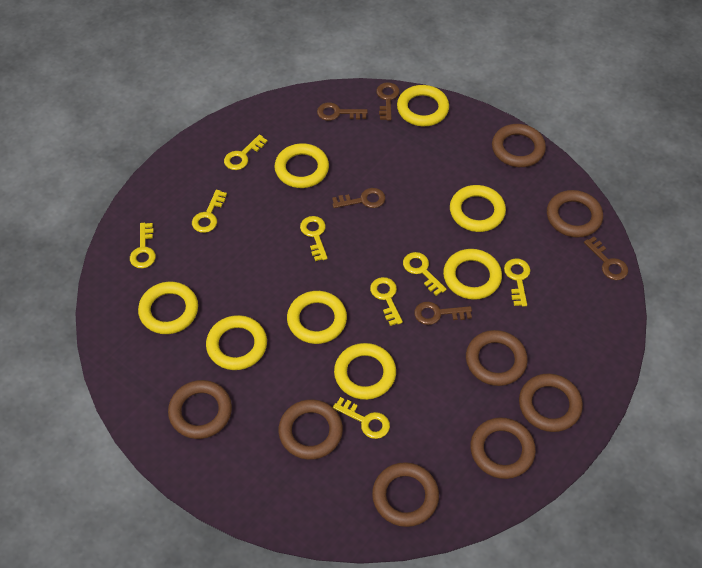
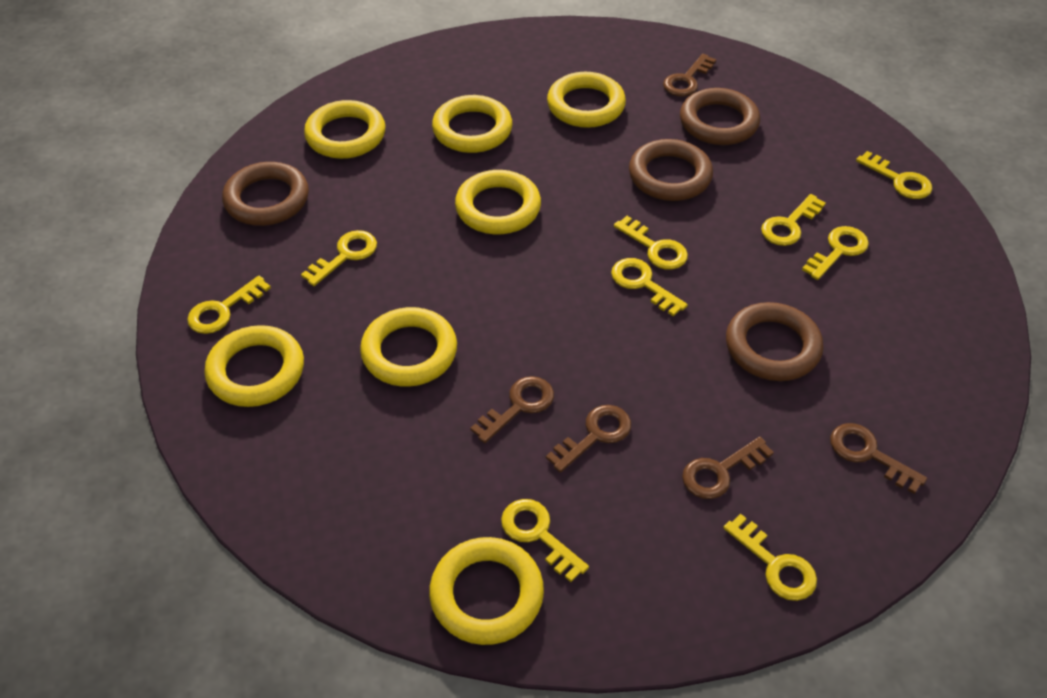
brown ring: [168,380,232,439] [278,399,343,460] [372,462,439,527] [466,330,528,386] [470,417,536,479] [492,124,546,167] [519,373,583,432] [547,190,603,238] = 8 -> [222,162,309,226] [629,139,713,201] [680,88,760,145] [726,302,823,381] = 4
yellow key: [130,223,156,268] [192,190,227,233] [224,134,268,170] [300,216,328,261] [333,397,390,439] [370,277,403,326] [403,252,447,296] [504,258,531,307] = 8 -> [187,276,271,334] [301,230,377,286] [501,499,589,582] [611,258,688,316] [614,216,688,270] [723,514,817,601] [761,194,826,246] [802,226,869,280] [856,151,932,199] = 9
yellow ring: [138,282,198,334] [206,315,267,370] [275,143,329,188] [287,291,347,344] [334,343,396,400] [397,85,449,126] [443,249,502,300] [450,185,506,232] = 8 -> [205,325,304,407] [304,100,385,159] [360,307,457,387] [429,537,544,645] [432,95,512,153] [455,170,541,234] [547,72,626,128] = 7

